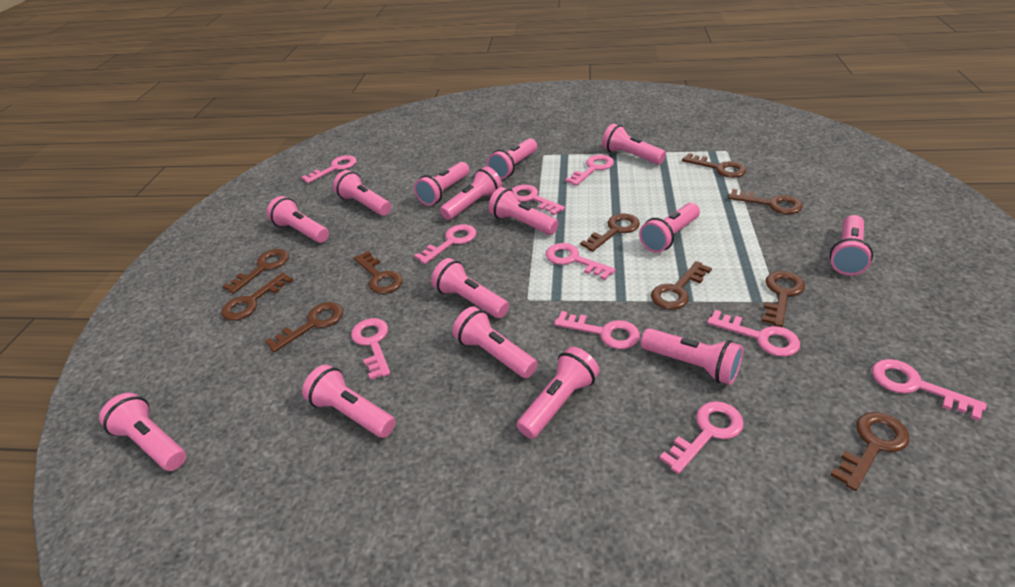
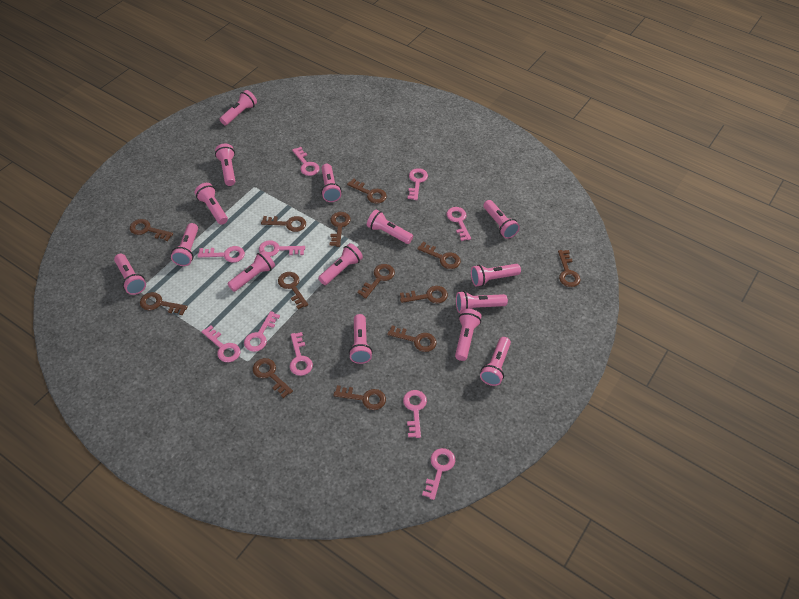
brown key: [221,272,293,321] [222,249,289,294] [265,302,343,353] [354,251,403,294] [580,213,640,252] [651,261,712,310] [682,153,746,178] [728,189,803,214] [761,271,805,327] [831,412,909,491] = 10 -> [130,219,173,241] [140,292,188,315] [253,358,293,398] [261,216,306,232] [278,272,308,309] [330,212,351,247] [333,385,386,410] [347,178,387,204] [357,264,395,298] [387,325,436,352] [400,286,448,303] [417,242,461,269] [558,250,581,287] = 13

